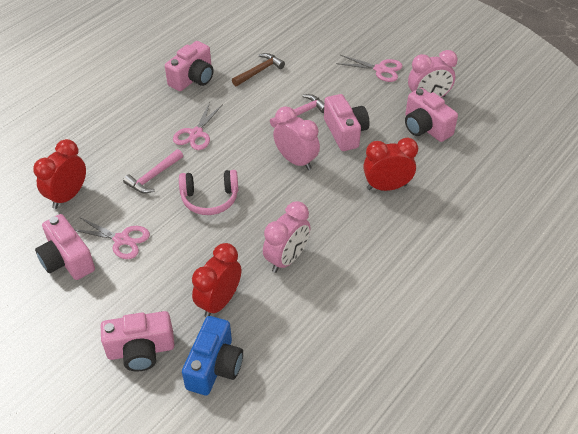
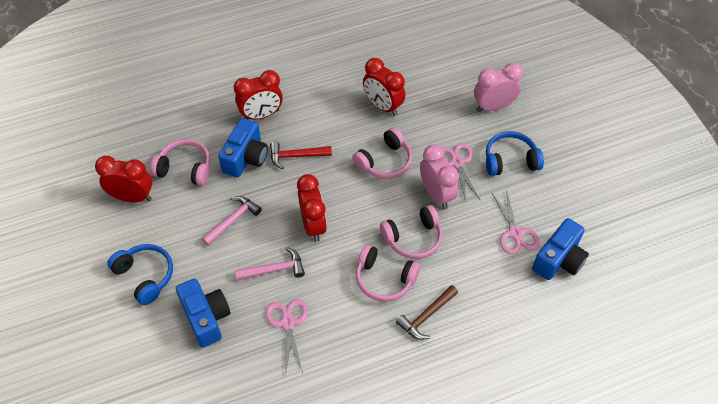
blue camera: [182,316,243,395] = 1 -> [176,278,231,348] [218,118,268,177] [532,218,589,280] = 3
blue headphones: none = 0 -> [107,244,173,305] [486,131,544,176] = 2
pink camera: [35,214,95,280] [101,311,175,372] [165,41,213,91] [324,94,370,151] [405,88,458,142] = 5 -> none = 0
pink clock: [263,201,310,273] [273,106,320,170] [408,50,458,97] = 3 -> [420,144,459,209] [474,63,523,112] = 2
pink headphones: [179,170,238,215] = 1 -> [150,139,210,186] [352,127,412,179] [356,244,420,302] [380,205,443,259] = 4
red clock: [33,139,86,209] [192,243,241,318] [363,138,418,191] = 3 -> [95,156,152,202] [234,70,283,120] [297,174,327,242] [363,58,405,116] = 4
red hammer: none = 0 -> [270,142,332,169] = 1

